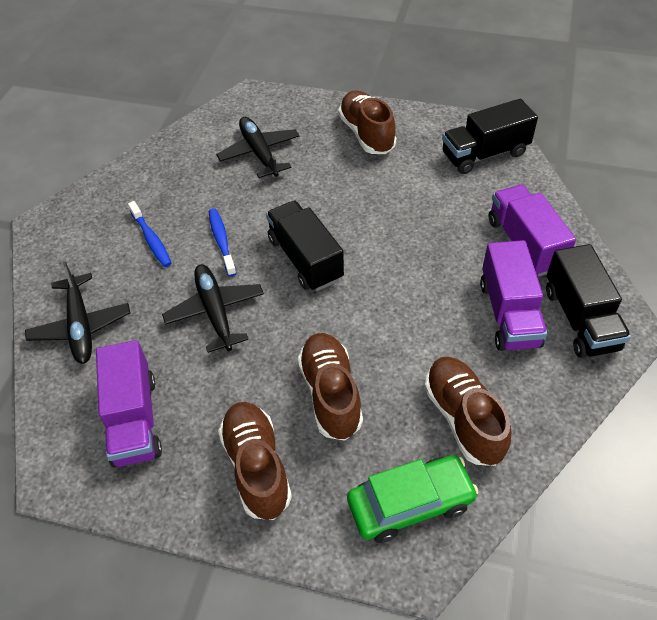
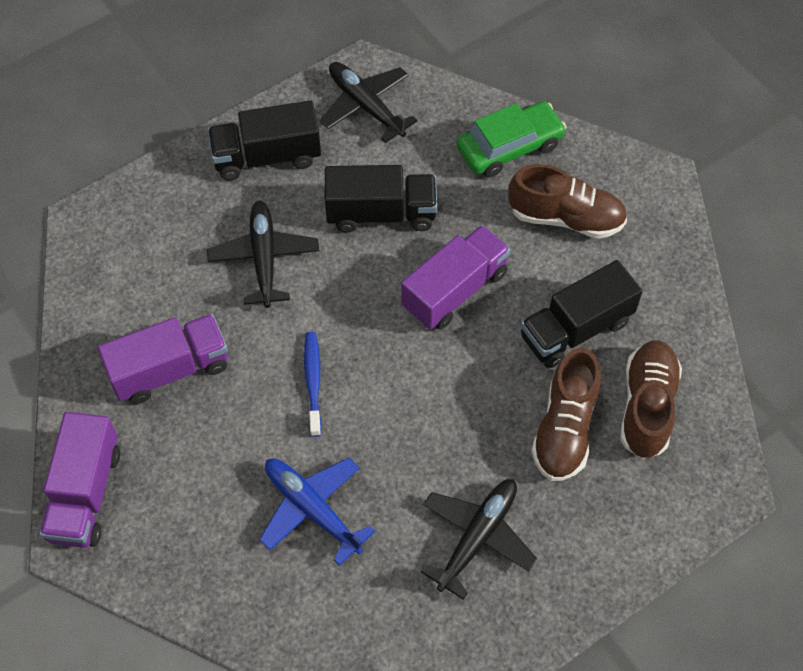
blue plane: none = 0 -> [259,458,375,566] = 1
blue toothbrush: [128,201,171,267] [209,208,237,277] = 2 -> [304,332,322,437] = 1
brown shoe: [218,402,292,520] [298,333,363,441] [338,90,396,154] [425,356,511,466] = 4 -> [508,164,627,239] [531,348,601,481] [620,340,682,459] = 3

